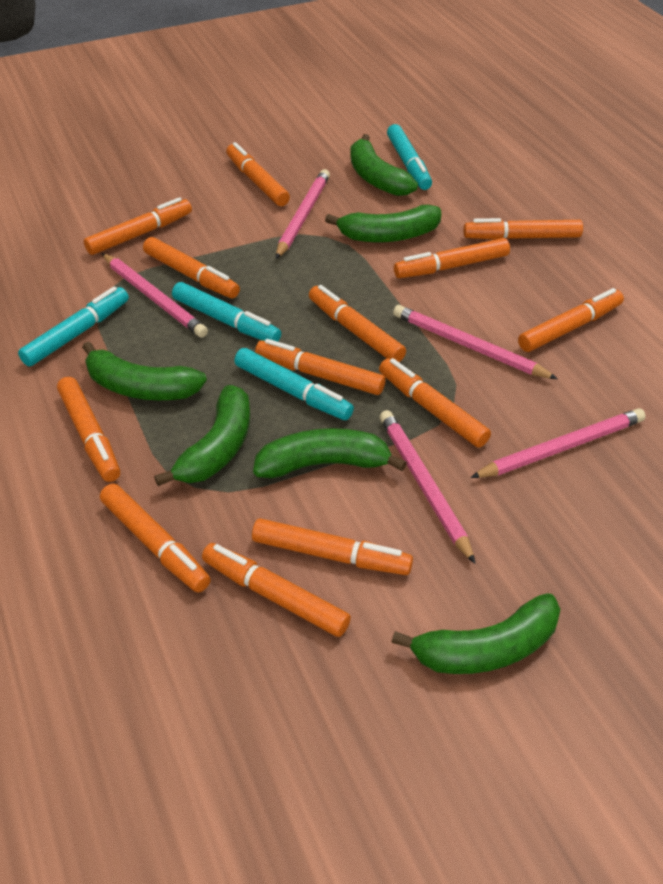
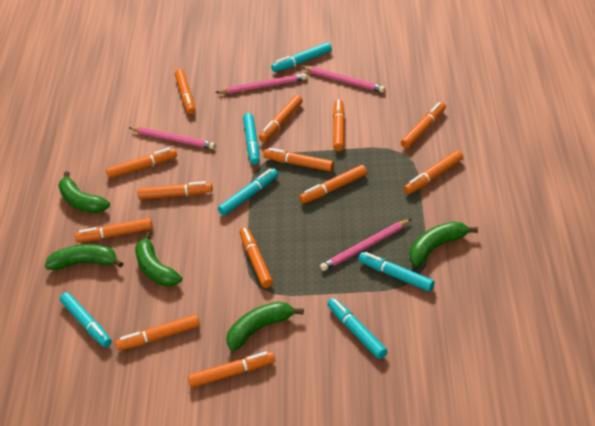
green banana: [82,341,207,400] [154,385,250,486] [253,428,407,478] [325,205,441,242] [350,134,418,196] [392,593,561,674] = 6 -> [45,244,123,270] [58,171,110,213] [135,232,182,286] [226,302,304,351] [410,221,478,266] = 5
pink pencil: [102,253,208,338] [276,169,330,259] [380,410,475,564] [393,305,558,379] [470,408,646,478] = 5 -> [129,127,216,149] [215,73,307,94] [302,67,385,93] [320,219,411,271] = 4
turquoise marker: [18,286,129,366] [172,282,281,342] [234,348,354,420] [387,124,432,190] = 4 -> [60,292,112,347] [218,168,278,216] [243,113,259,165] [271,42,332,72] [327,298,387,359] [358,252,435,292] = 6

